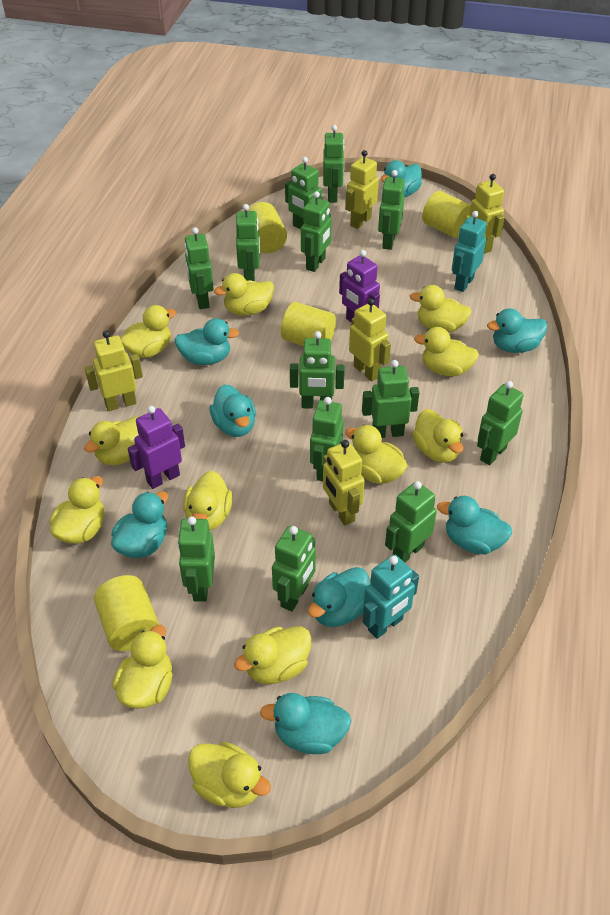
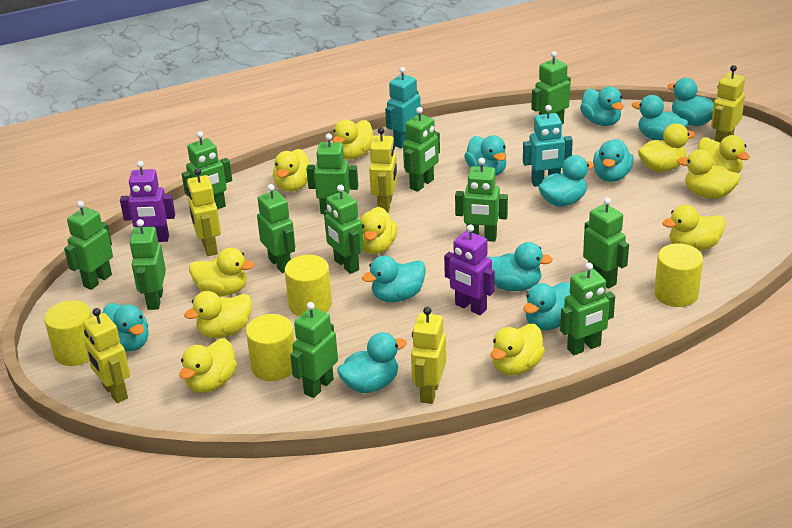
green robot: [177,516,215,602] [184,227,214,309] [236,204,260,281] [272,526,316,612] [285,157,323,229] [290,331,345,409] [301,191,332,272] [310,397,344,481] [323,125,345,203] [362,360,420,438] [378,170,404,250] [385,481,437,563] [477,381,523,465] = 13 -> [64,201,113,290] [129,219,166,310] [182,131,232,209] [257,184,295,273] [290,302,338,398] [307,133,358,214] [324,185,364,274] [403,107,440,192] [455,158,508,242] [531,51,571,124] [560,262,615,355] [583,197,629,289] = 12
turquoise duck: [111,491,168,558] [174,318,239,365] [210,385,256,437] [260,693,351,754] [308,567,370,627] [381,160,422,197] [437,496,512,554] [487,308,547,353] = 8 -> [103,303,149,352] [337,332,407,393] [362,256,426,302] [464,135,507,176] [487,242,553,291] [524,282,571,330] [538,155,594,207] [580,86,624,126] [593,139,634,182] [632,95,688,141] [668,78,714,126] = 11
yellow duck: [50,476,104,544] [84,416,140,465] [113,625,173,709] [120,305,176,358] [183,471,233,531] [188,742,271,808] [214,273,274,316] [234,626,311,684] [345,425,408,484] [410,285,472,333] [412,409,464,463] [414,327,479,376] = 12 -> [179,338,237,393] [184,291,252,338] [189,248,254,296] [273,149,313,192] [332,119,374,160] [360,207,397,254] [491,324,545,376] [638,123,695,172] [662,205,726,251] [677,149,741,199] [698,135,750,173] = 11

